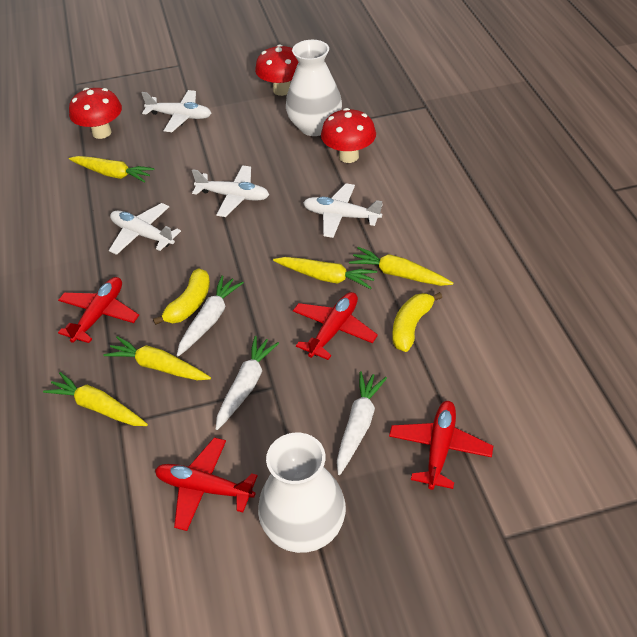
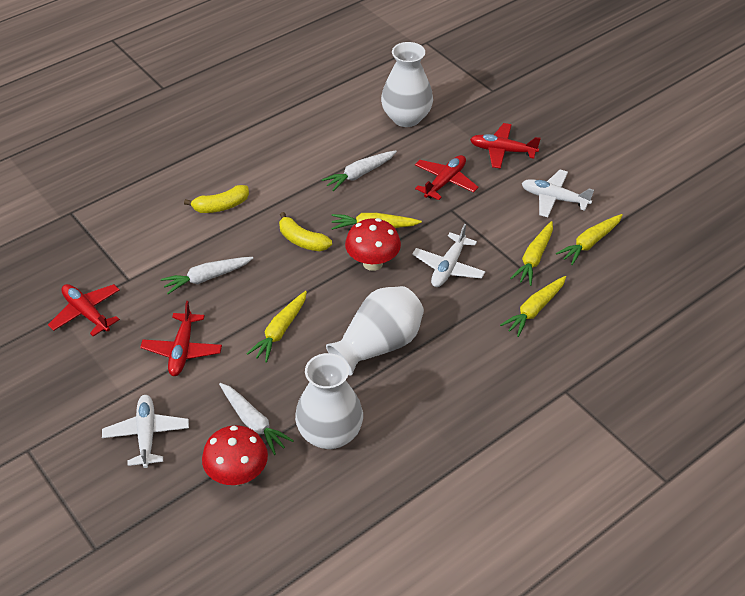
red mushroom: [69,88,122,139] [255,44,299,96] [321,108,376,163] = 3 -> [202,425,268,485] [345,218,401,271] = 2
white plane: [109,203,181,255] [142,90,211,132] [192,165,269,217] [303,183,383,238] = 4 -> [102,395,189,468] [412,224,485,287] [522,170,594,217] = 3
white vase: [258,433,346,553] [286,40,342,136] = 2 -> [295,353,363,449] [326,286,424,376] [381,42,433,127] = 3

